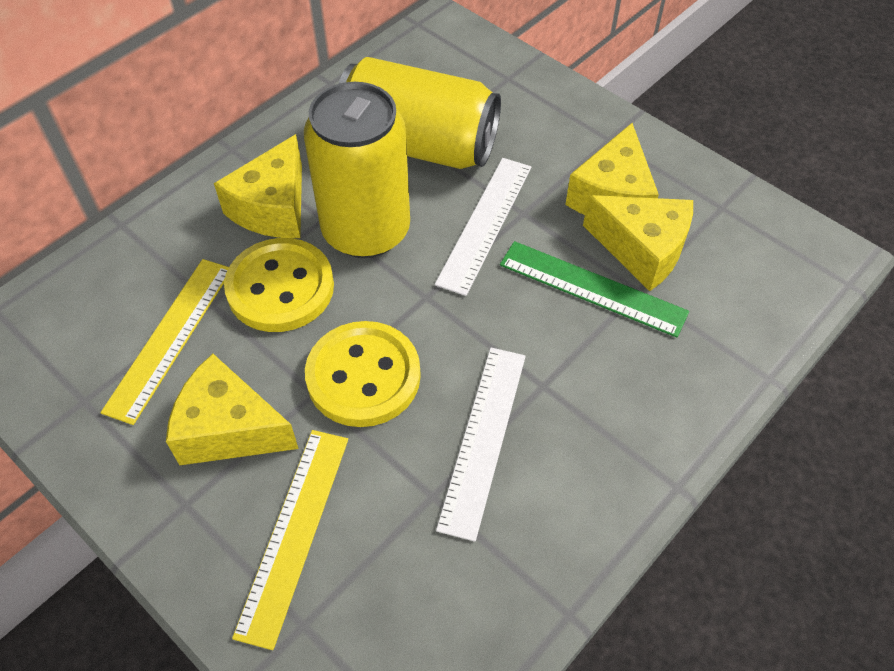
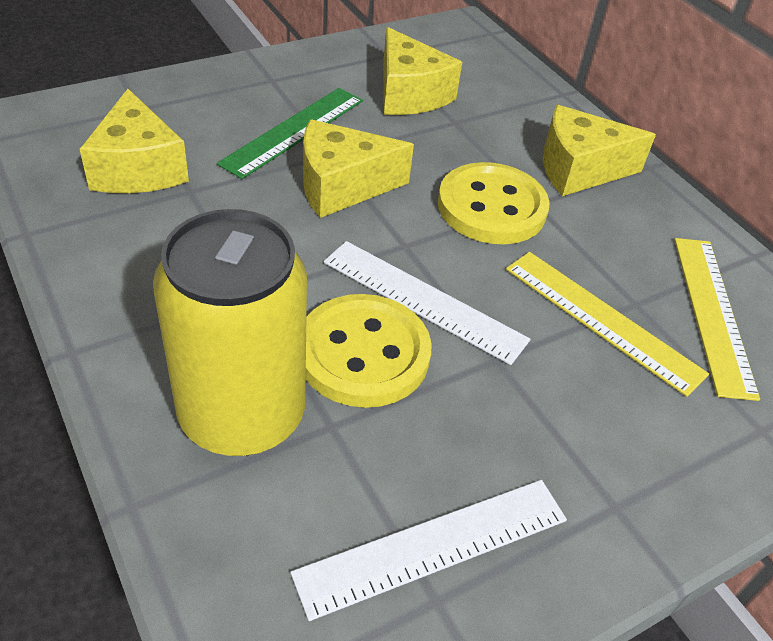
yellow can: [304,82,410,258] [339,57,501,169] = 2 -> [153,209,307,456] = 1

